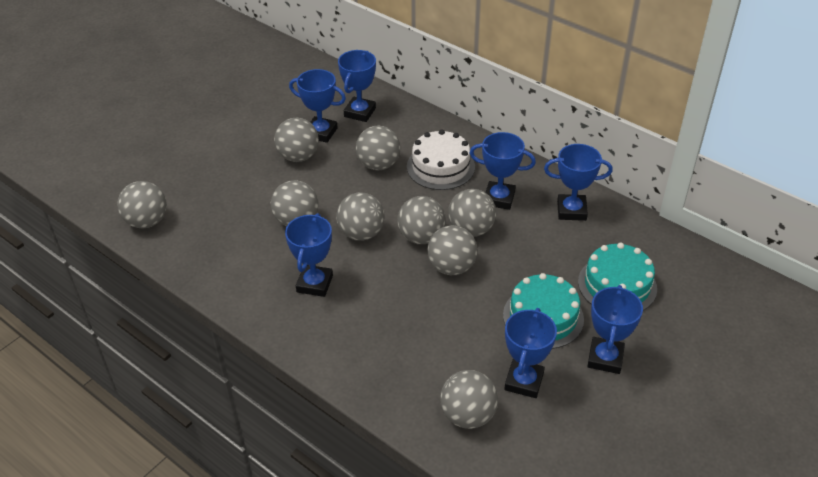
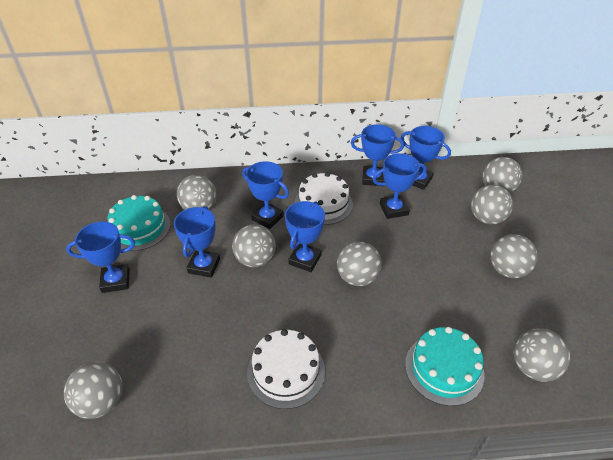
grey ball: [117,181,167,228] [271,180,319,226] [274,118,319,162] [336,192,385,241] [356,125,400,171] [397,196,446,244] [427,225,477,275] [440,370,498,429] [448,189,496,237] = 9 -> [64,362,123,419] [177,175,216,210] [232,224,276,268] [337,242,382,286] [471,185,513,224] [482,157,523,193] [490,234,538,278] [514,328,570,381] = 8
white cake: [407,129,475,190] = 1 -> [247,329,325,409] [294,172,353,225] = 2

